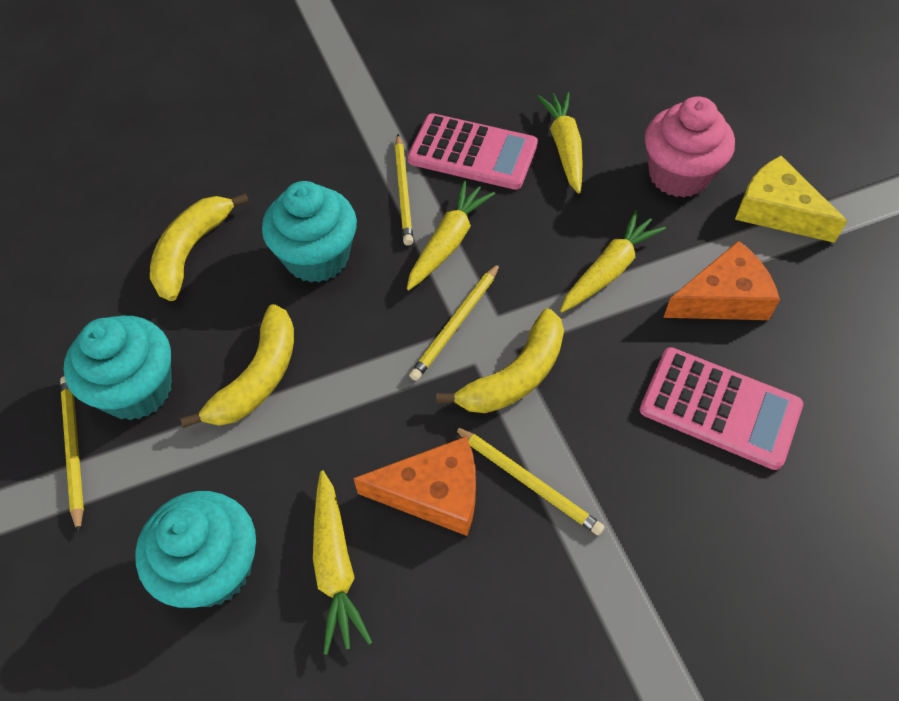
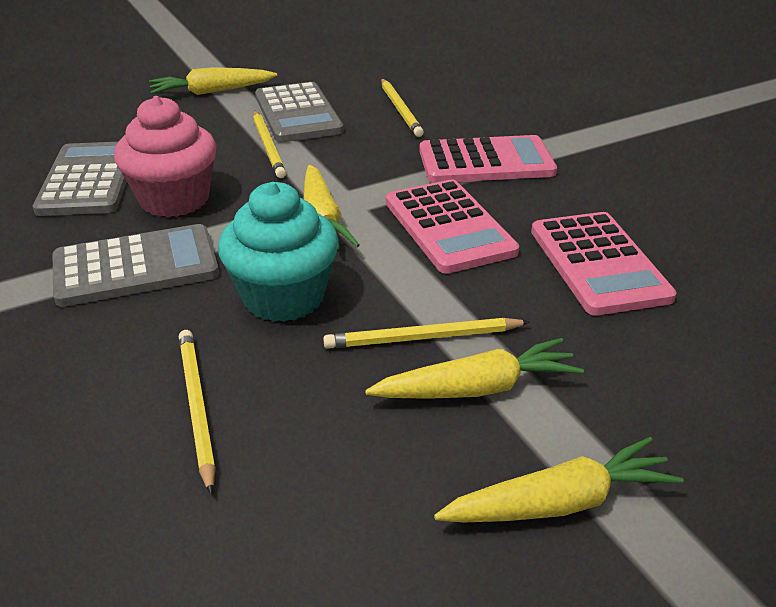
grey calculator: none = 0 -> [32,142,127,216] [53,224,219,307] [255,82,344,142] = 3
orange cheese: [353,436,476,536] [663,240,780,320] = 2 -> none = 0
pink calculator: [408,113,538,190] [640,347,803,470] = 2 -> [386,180,519,274] [419,135,557,183] [531,212,677,316] = 3
turquoise cupcake: [64,316,172,420] [135,491,256,608] [262,181,357,283] = 3 -> [218,182,338,322] = 1
yellow banana: [150,193,249,301] [180,304,294,428] [436,308,564,413] = 3 -> none = 0
yellow cheese: [735,156,847,243] = 1 -> none = 0

